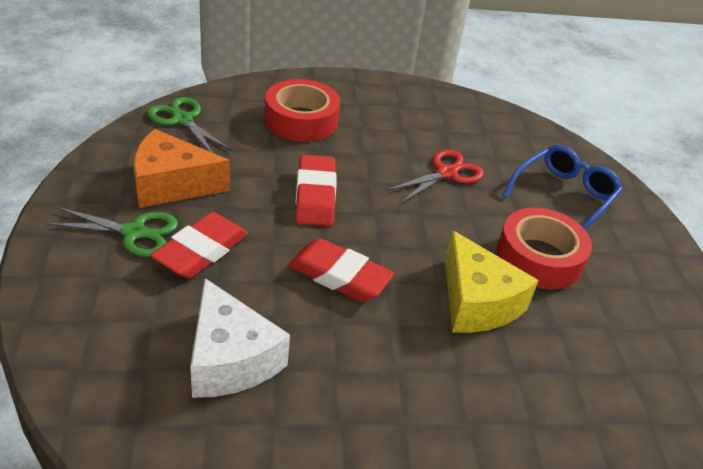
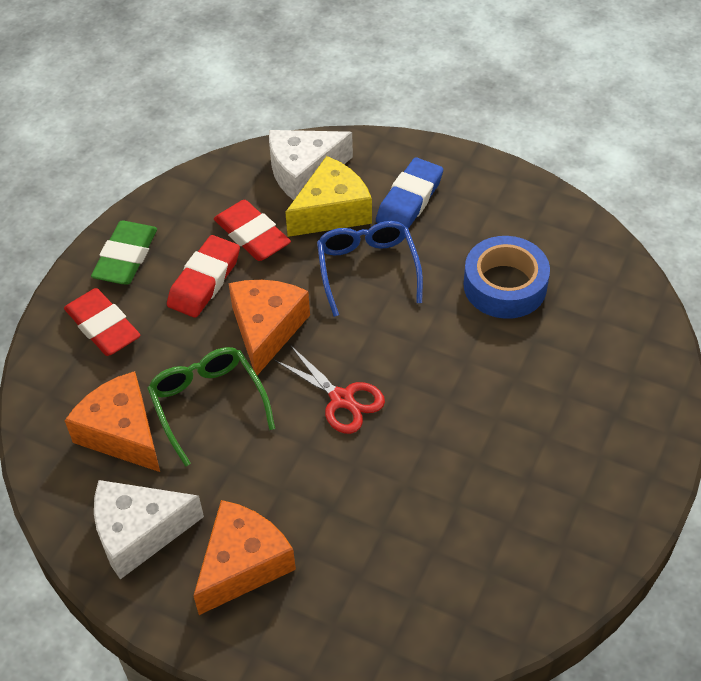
blue eraser: none = 0 -> [376,158,443,229] = 1
blue tape: none = 0 -> [463,236,550,319] = 1
green eraser: none = 0 -> [91,221,157,284] = 1
green glasses: none = 0 -> [147,347,275,467] = 1
green scissors: [46,207,178,257] [147,97,232,153] = 2 -> none = 0
orange cheese: [134,129,230,208] = 1 -> [65,371,160,472] [193,500,296,615] [228,280,310,375] = 3
red tape: [265,79,340,142] [497,208,592,290] = 2 -> none = 0
white cheese: [190,278,290,398] = 1 -> [94,480,204,579] [269,130,353,200] = 2

